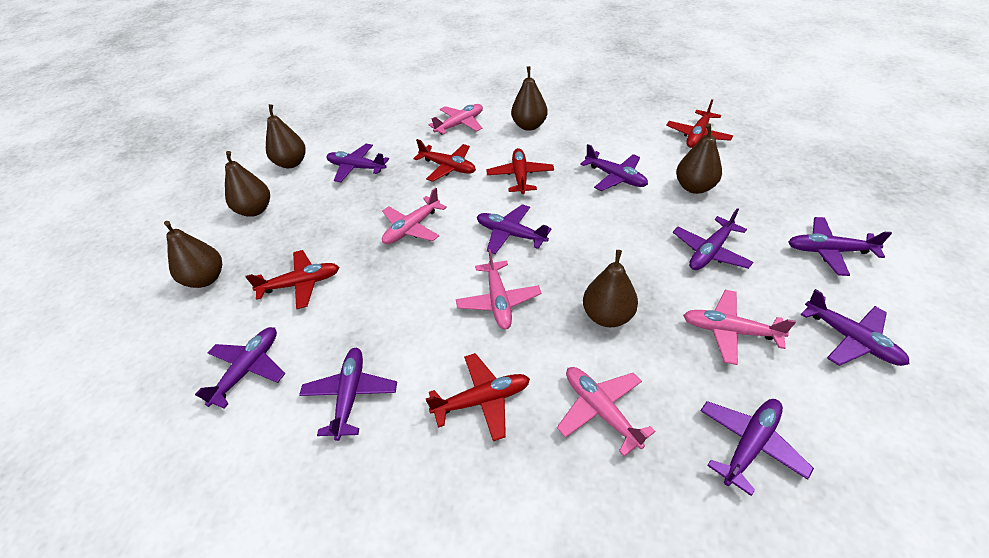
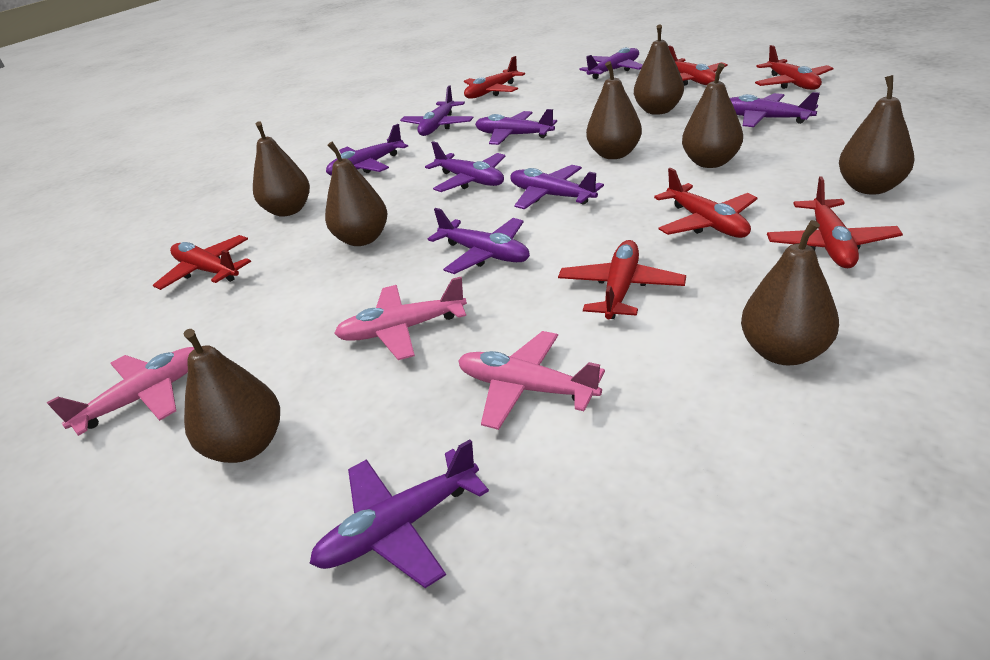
brown pear: [164,221,222,288] [225,151,270,217] [266,104,306,168] [511,66,548,131] [583,250,638,327] [676,124,722,194] = 6 -> [184,329,280,463] [253,122,310,217] [325,141,387,246] [586,61,642,159] [634,24,684,115] [682,63,743,168] [741,220,839,365] [839,75,915,195] = 8
pink plane: [382,188,447,244] [429,104,483,135] [456,249,541,330] [557,367,656,456] [683,290,796,365] = 5 -> [47,347,194,436] [334,277,467,360] [458,331,605,430] = 3
red plane: [245,250,339,309] [413,139,476,182] [426,353,530,441] [487,148,554,194] [666,99,733,148] = 5 -> [153,235,251,290] [464,56,525,99] [558,240,686,319] [654,168,757,238] [668,45,728,86] [755,45,834,90] [767,176,903,268] = 7

